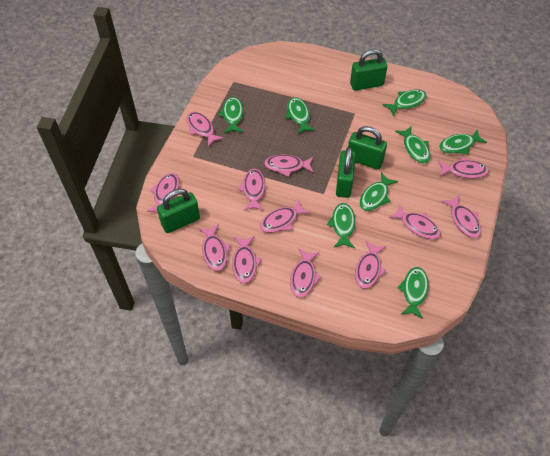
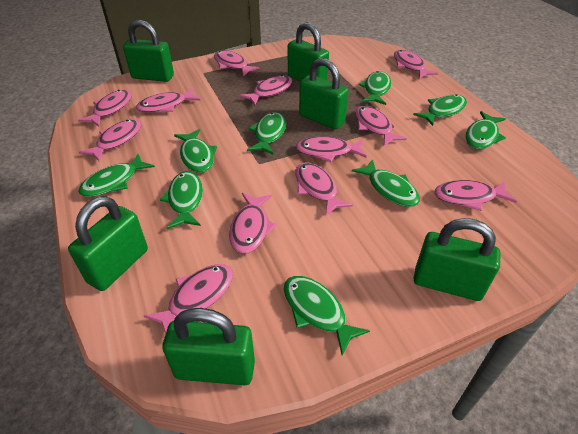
green fish: [218,97,244,133] [285,97,315,134] [327,203,355,248] [360,172,398,211] [383,89,427,116] [395,126,430,163] [397,267,429,319] [439,130,487,154] = 8 -> [78,154,155,197] [160,171,203,229] [174,129,217,173] [247,112,286,155] [283,276,370,355] [352,159,420,207] [359,71,391,105] [413,94,467,126] [466,111,506,149] = 9
green padlock: [157,189,200,233] [336,147,356,198] [348,126,387,169] [350,49,387,91] = 4 -> [68,196,148,291] [123,20,174,82] [162,308,255,385] [288,22,329,81] [299,58,349,130] [414,218,501,301] = 6

